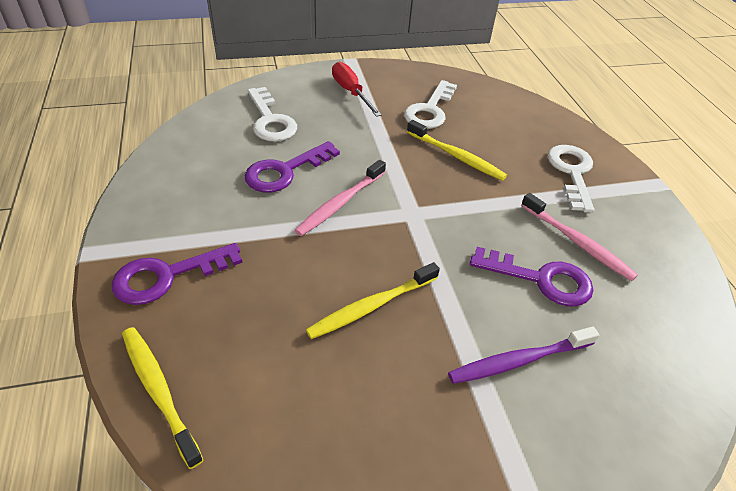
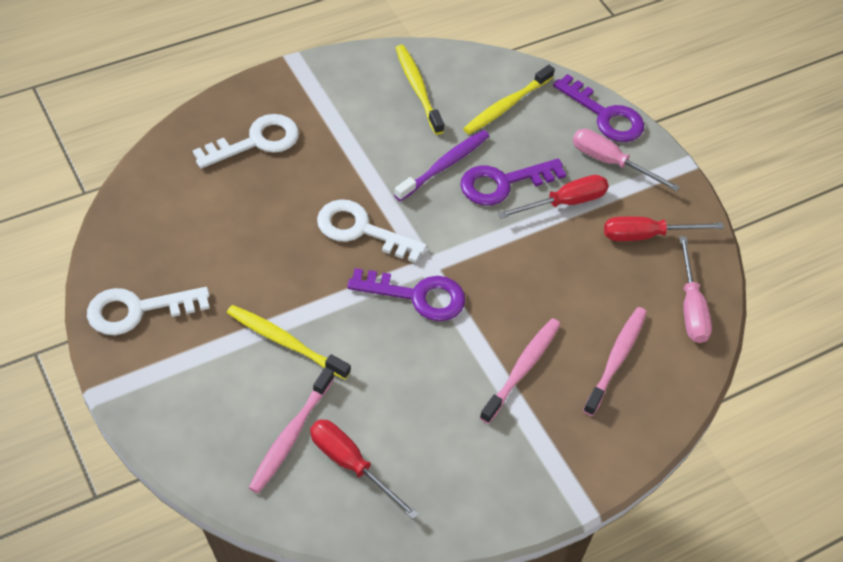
pink screwdriver: none = 0 -> [573,129,680,192] [679,236,712,343] = 2
pink toothbrush: [294,160,386,236] [521,193,638,281] = 2 -> [248,367,334,493] [479,318,561,424] [583,307,647,416] = 3
red screwdriver: [332,62,382,117] = 1 -> [310,419,419,519] [497,175,609,219] [604,216,724,241] = 3

